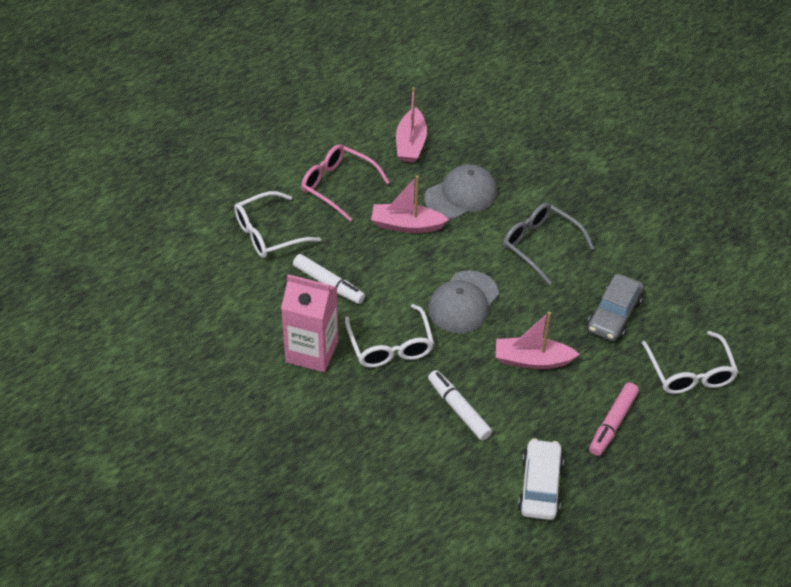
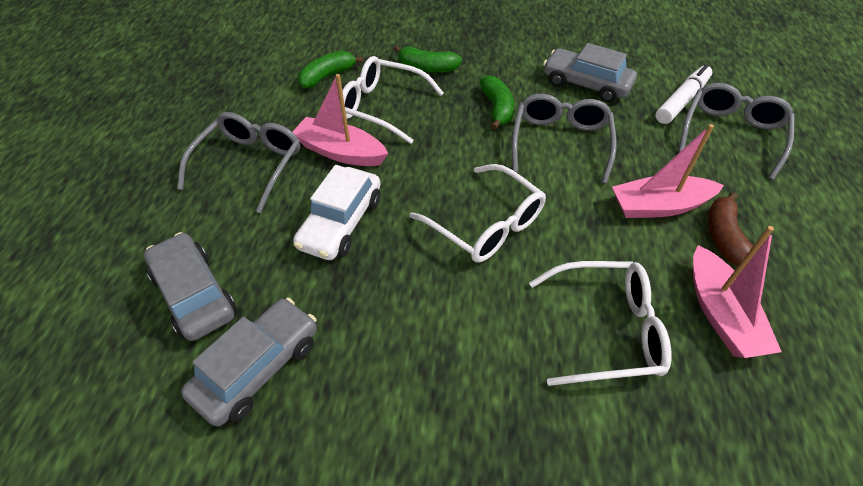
brown banana: none = 0 -> [708,192,756,268] = 1
green banana: none = 0 -> [298,51,364,89] [394,45,462,73] [480,75,514,130] = 3
grey cap: [424,164,497,219] [428,270,499,333] = 2 -> none = 0
grey car: [587,274,644,341] = 1 -> [144,232,236,341] [181,298,317,426] [543,43,637,103] = 3
grey glasses: [503,203,595,285] = 1 -> [177,112,300,213] [512,94,617,184] [678,83,794,180] = 3
pink carton: [281,274,338,372] = 1 -> none = 0
pink glasses: [301,144,390,222] = 1 -> none = 0
pink marker: [589,383,639,456] = 1 -> none = 0
white marker: [293,254,365,304] [428,370,492,441] = 2 -> [655,64,712,124] = 1

